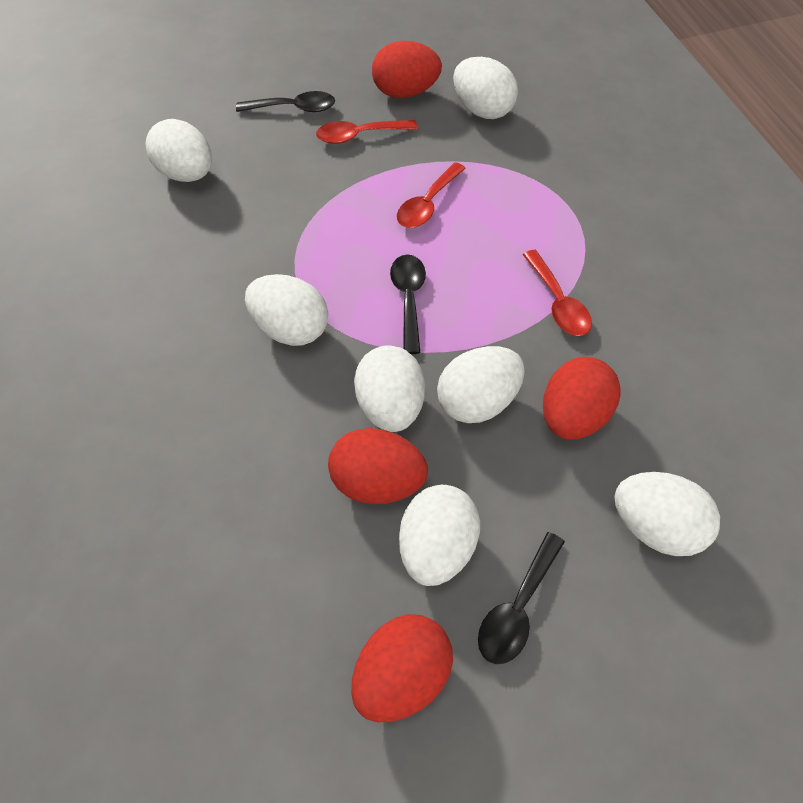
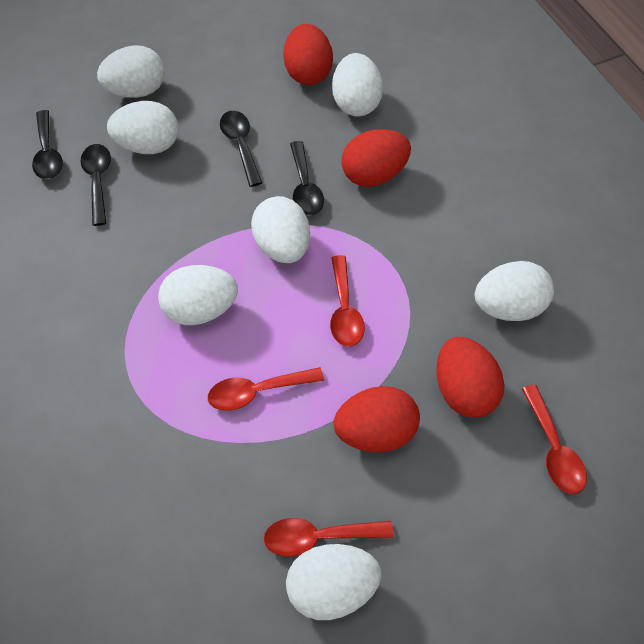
black spoon: [236,91,335,112] [390,255,426,354] [478,532,565,664] = 3 -> [32,110,63,179] [80,144,111,226] [220,111,262,187] [290,141,324,216] = 4
red spoon: [316,120,418,144] [397,162,466,228] [522,250,592,336] = 3 -> [208,367,324,411] [264,518,394,557] [330,255,364,347] [522,385,587,494] = 4

